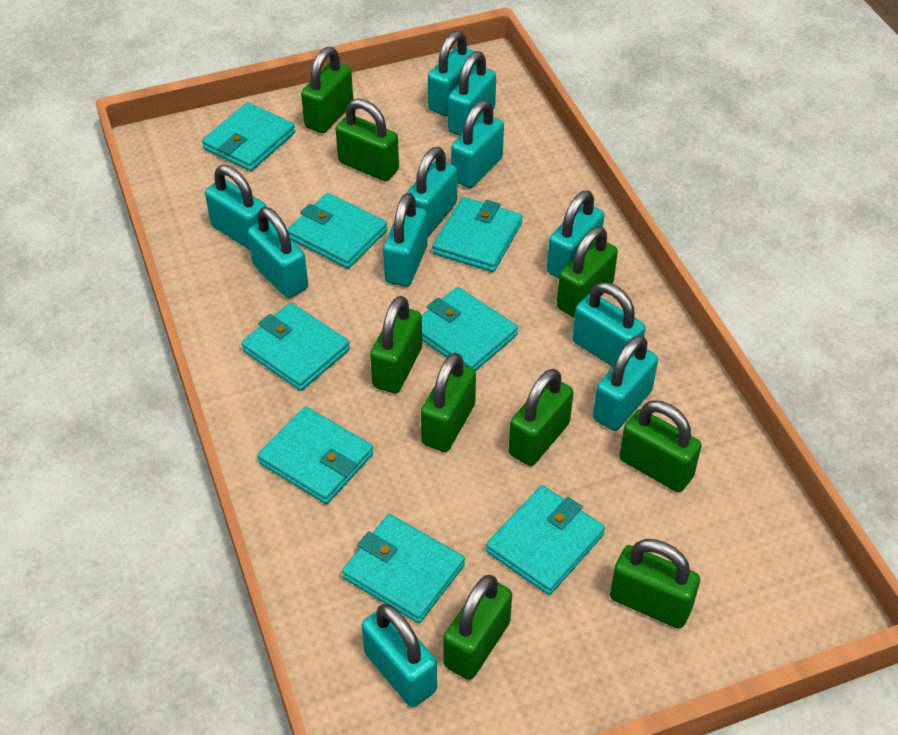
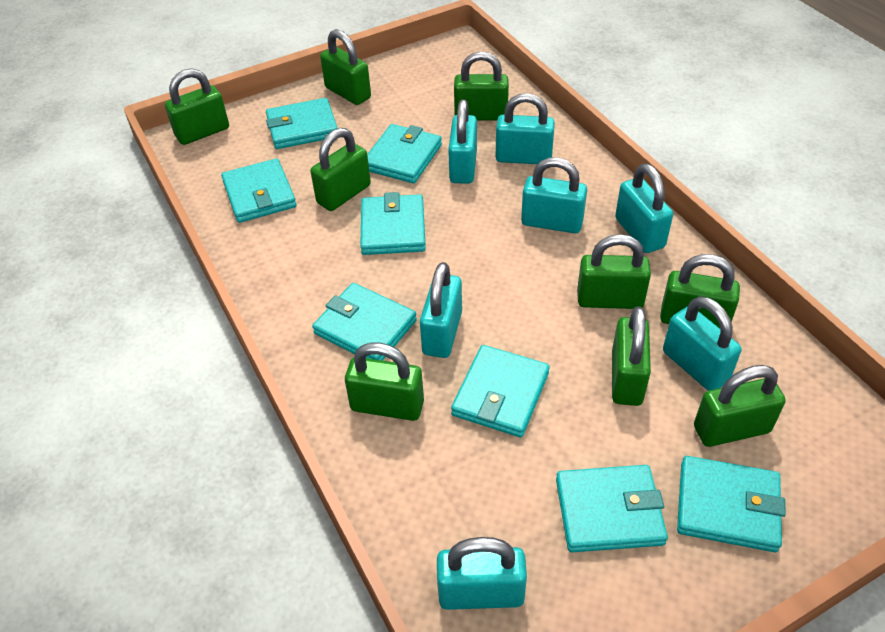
turquoise padlock: [205,165,267,250] [248,207,308,298] [362,604,437,707] [383,193,428,287] [406,147,457,236] [428,31,477,116] [448,51,496,136] [451,100,504,188] [547,190,604,278] [572,282,646,367] [593,335,658,431] = 11 -> [420,262,462,358] [437,537,527,610] [448,99,477,184] [496,93,555,164] [521,157,587,233] [615,164,673,253] [663,296,741,391] = 7

